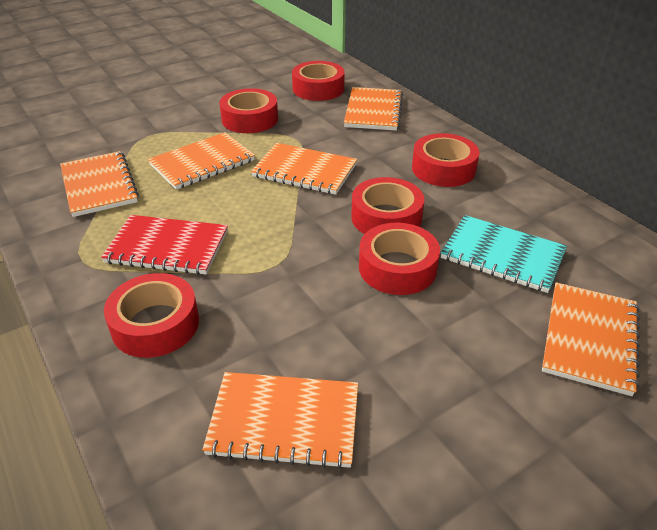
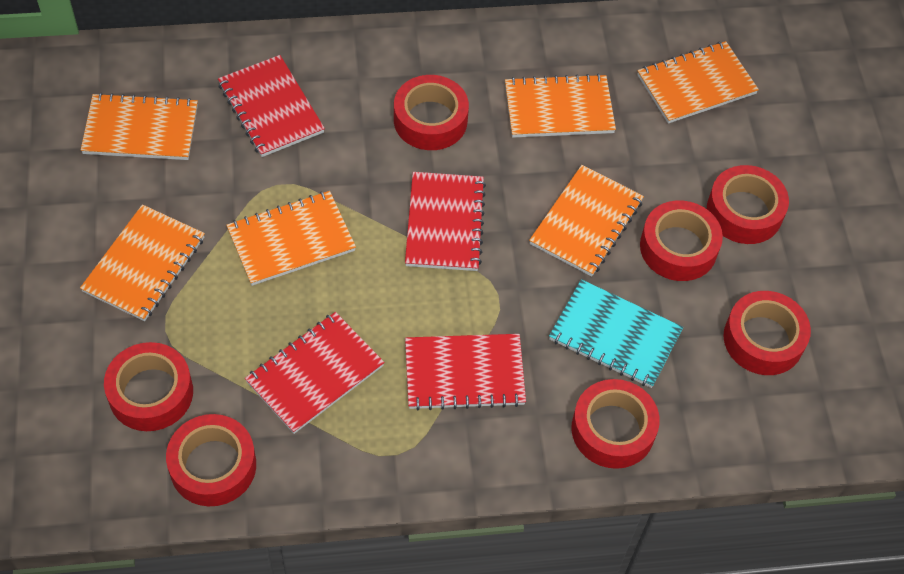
red notebook: [101,215,228,275] = 1 -> [218,55,325,157] [245,312,385,434] [405,172,486,271] [405,334,526,411] = 4
red tape: [104,273,199,358] [220,88,278,133] [292,61,345,101] [351,177,425,234] [359,223,440,295] [412,133,480,187] = 6 -> [104,342,193,431] [166,414,256,506] [394,75,469,150] [572,379,660,469] [640,200,723,281] [707,165,789,244] [723,291,811,375] = 7

